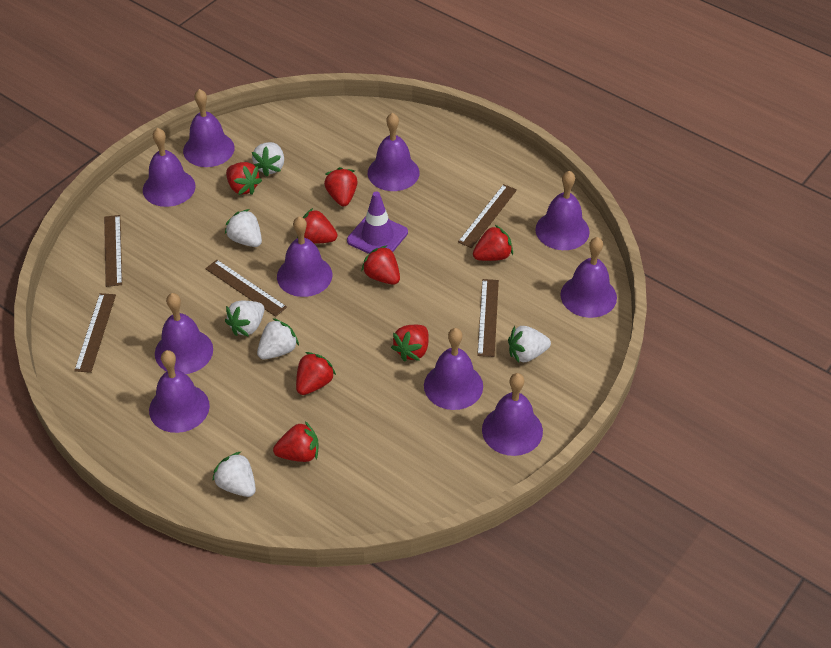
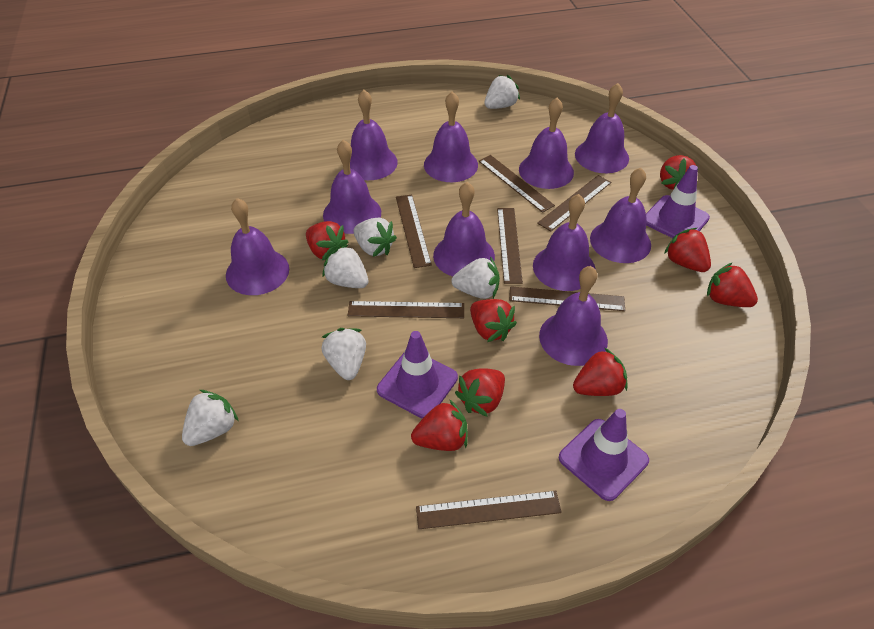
brown ruler: [74,293,116,373] [104,215,122,287] [205,260,287,317] [458,184,517,248] [477,279,499,357] = 5 -> [348,301,464,318] [396,194,432,268] [416,491,562,529] [479,155,555,213] [497,208,523,284] [509,286,625,311] [537,175,611,232] = 7
purple traffic cone: [347,191,408,254] = 1 -> [377,331,458,419] [559,409,649,501] [646,165,710,238] = 3

